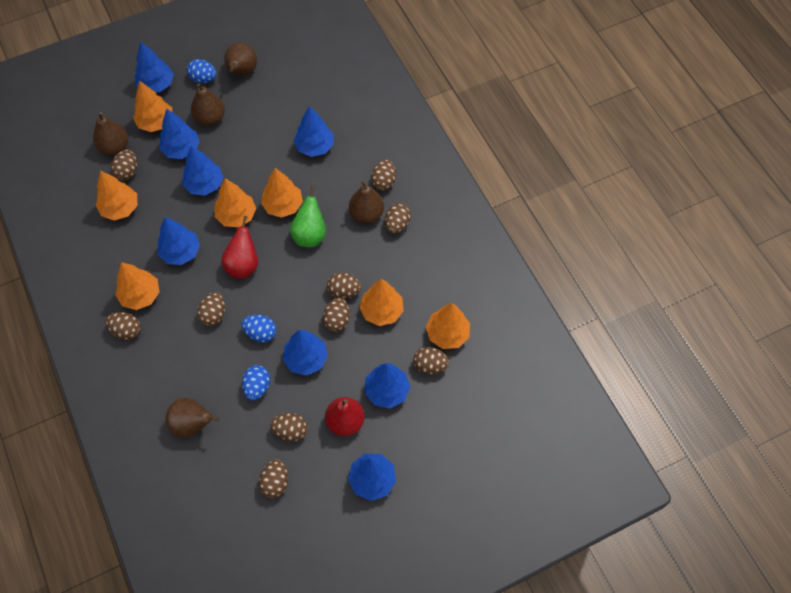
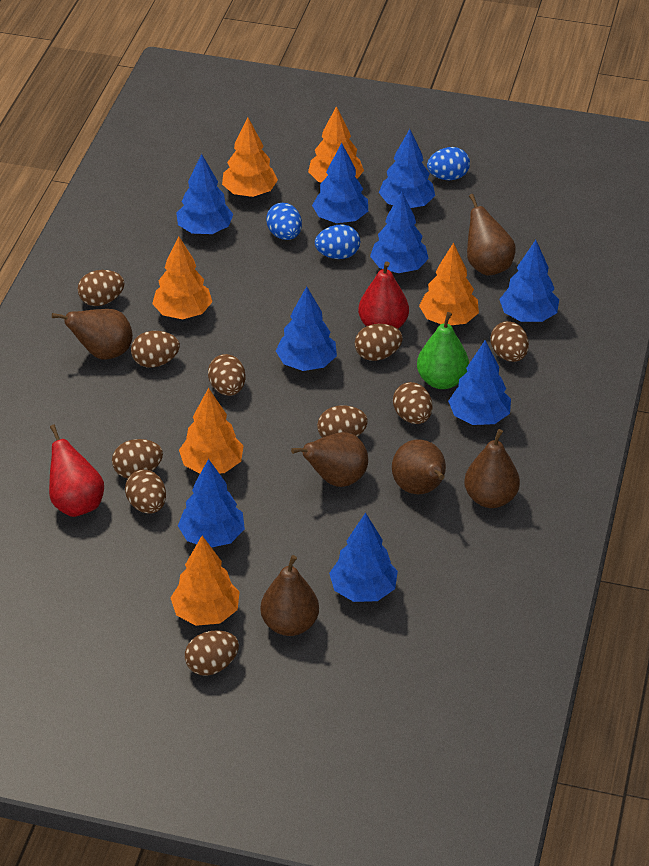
blue tree: [135,41,174,92] [157,217,200,265] [159,109,200,159] [182,146,224,196] [283,330,328,376] [294,106,334,157] [348,454,396,501] [365,363,410,408] = 8 -> [176,154,234,234] [178,459,245,548] [276,286,337,371] [312,143,368,223] [329,513,398,602] [370,192,429,273] [379,129,435,208] [448,340,511,425] [499,240,559,322] = 9
brown pear: [93,112,128,155] [166,398,219,438] [191,83,225,126] [224,43,257,76] [349,180,384,223] = 5 -> [52,309,133,359] [260,555,319,636] [291,432,368,487] [392,439,446,494] [464,429,520,508] [467,194,516,276] = 6
orange tree: [96,171,137,221] [115,262,159,310] [133,81,172,132] [215,178,256,228] [261,168,303,218] [359,279,404,326] [426,303,470,349] = 7 -> [152,236,212,319] [171,536,240,626] [179,388,243,473] [222,117,278,197] [308,106,364,183] [419,243,479,325] = 6

